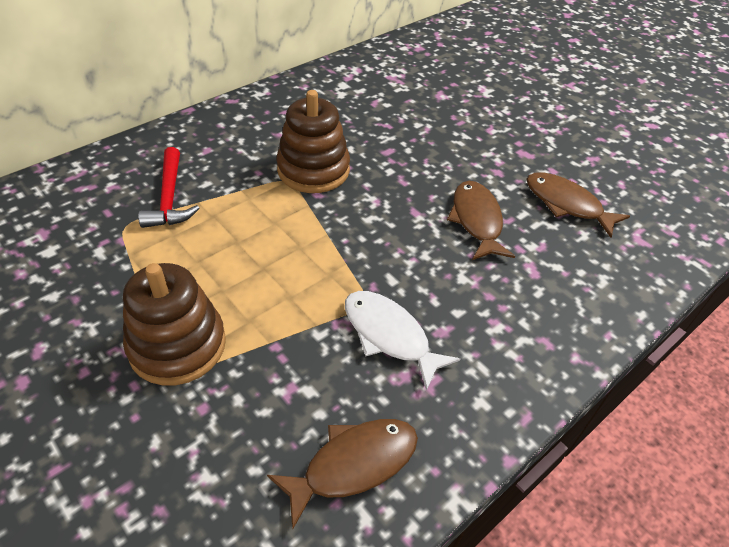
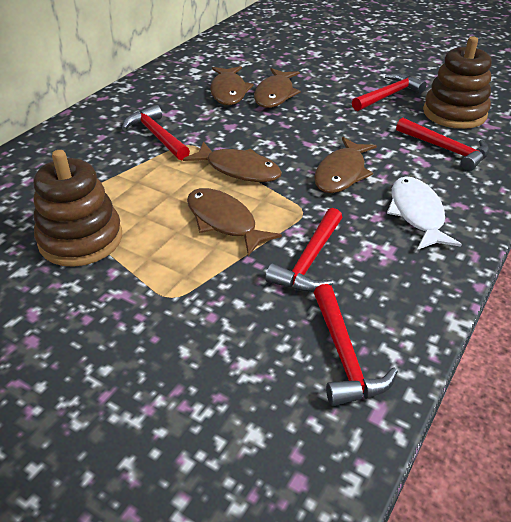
brown fish: [267,419,418,528] [447,181,515,260] [526,172,630,238] = 3 -> [183,142,282,182] [187,188,282,256] [210,66,254,105] [254,68,301,108] [314,137,377,193] = 5
red hammer: [138,147,199,228] = 1 -> [122,105,190,160] [265,208,343,292] [313,284,398,406] [352,73,427,111] [396,117,489,171] = 5

